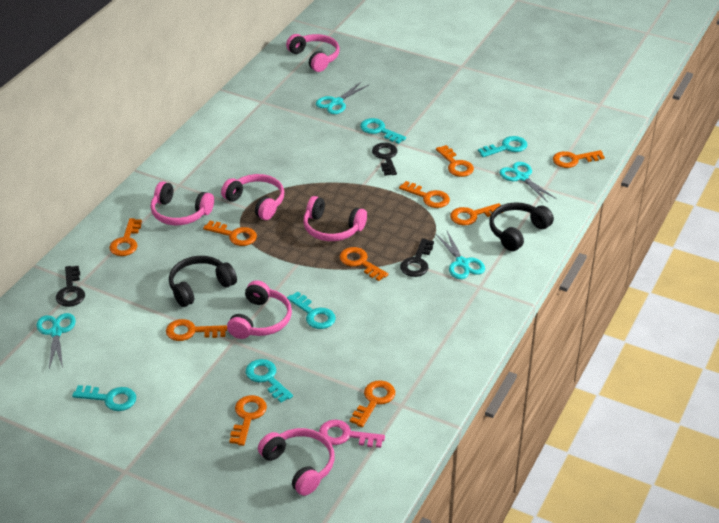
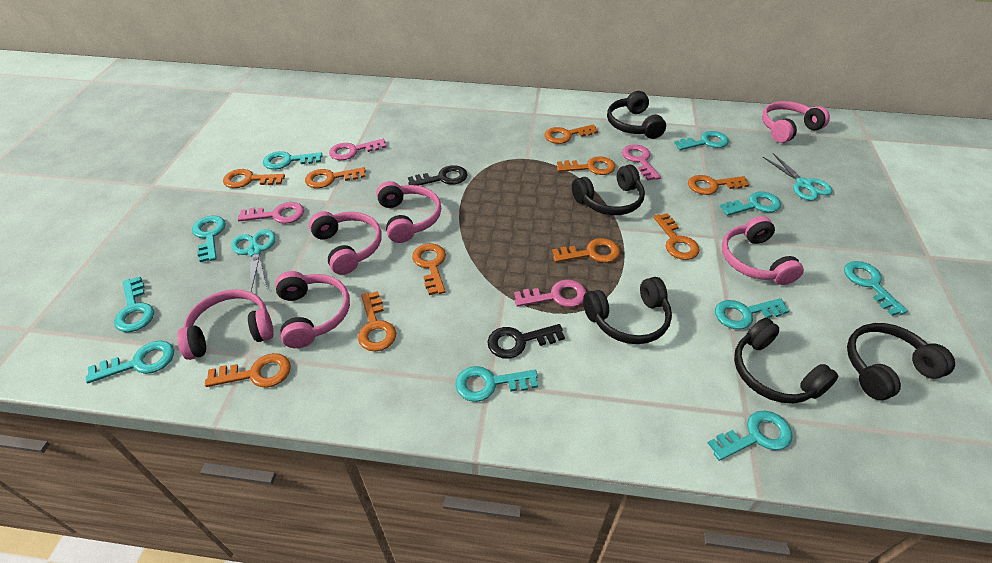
black headphones: [169,256,237,307] [489,202,554,251] = 2 -> [572,165,645,215] [583,277,672,344] [607,91,666,139] [734,318,838,403] [847,323,955,400] = 5
black key: [56,266,85,307] [372,143,398,176] [400,238,434,277] = 3 -> [408,165,468,186] [487,324,565,359] = 2
pink key: [319,420,385,448] = 1 -> [238,202,304,224] [329,139,386,160] [514,279,586,307] [622,144,661,181] = 4
turquoise key: [72,385,136,411] [246,359,293,403] [287,291,336,329] [360,118,406,144] [478,136,527,157] = 5 -> [86,341,174,383] [114,276,154,332] [192,216,226,262] [263,151,322,170] [456,366,538,402] [674,131,729,150] [708,411,792,461] [715,298,789,329] [720,192,781,216] [844,261,908,316] = 10
turquoise scissors: [36,313,76,368] [316,82,369,114] [436,231,485,279] [499,162,557,203] = 4 -> [231,229,276,291] [763,153,832,201] = 2

